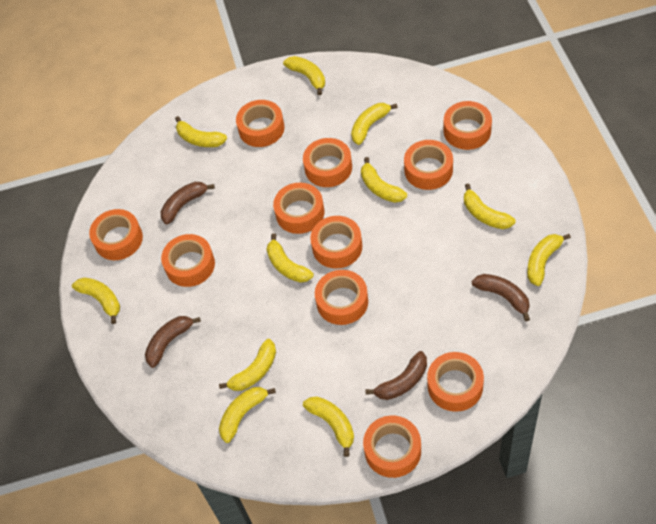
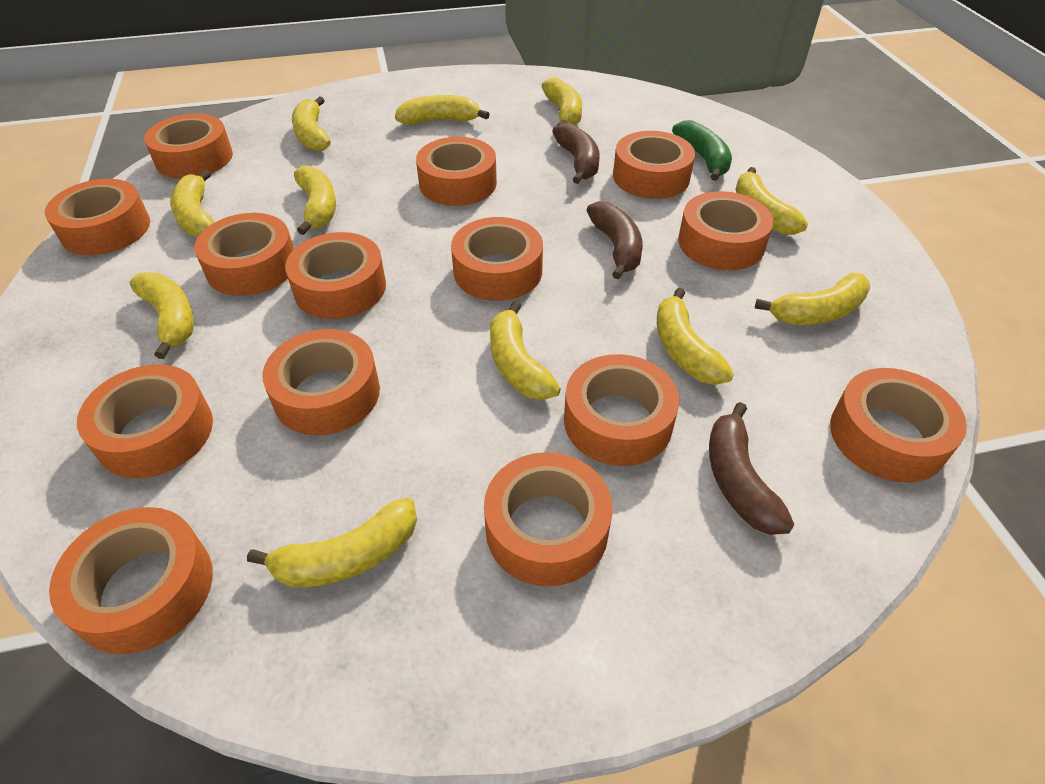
brown banana: [145,316,201,368] [161,182,215,225] [366,351,427,400] [472,274,530,321] = 4 -> [552,123,599,184] [587,201,643,279] [709,402,795,535] = 3
green banana: none = 0 -> [672,120,732,181] = 1
orange tape: [89,209,143,260] [161,234,215,287] [236,100,285,147] [273,183,324,234] [303,138,352,187] [310,216,362,268] [315,270,368,325] [363,416,421,478] [404,140,453,190] [427,352,484,412] [444,101,492,150] = 11 -> [45,179,150,255] [49,507,213,654] [77,365,213,478] [144,114,233,179] [194,213,294,296] [262,329,380,435] [285,232,386,319] [416,137,497,206] [451,217,543,301] [484,452,613,586] [564,354,679,466] [613,131,695,199] [678,191,774,270] [830,368,967,483] = 14

